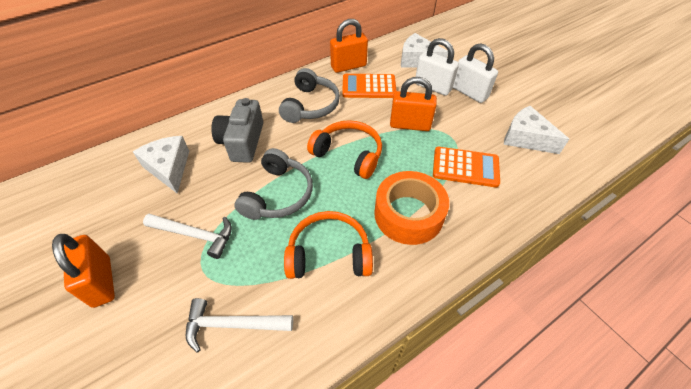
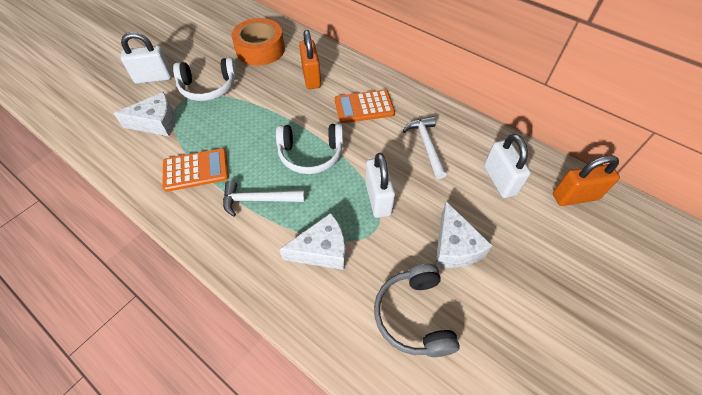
grey camera: [211,98,263,163] = 1 -> none = 0
grey headphones: [234,148,313,220] [279,68,340,123] = 2 -> [374,264,460,357] = 1
orange headphones: [284,211,373,279] [307,120,382,179] = 2 -> none = 0
orange padlock: [52,234,115,308] [330,19,368,73] [390,77,437,131] = 3 -> [299,30,321,89] [553,155,620,206] = 2
white headphones: none = 0 -> [173,57,237,101] [276,124,343,174] = 2
white padlock: [416,38,459,96] [453,43,498,103] = 2 -> [120,32,172,84] [365,153,395,218] [484,134,531,198] = 3

